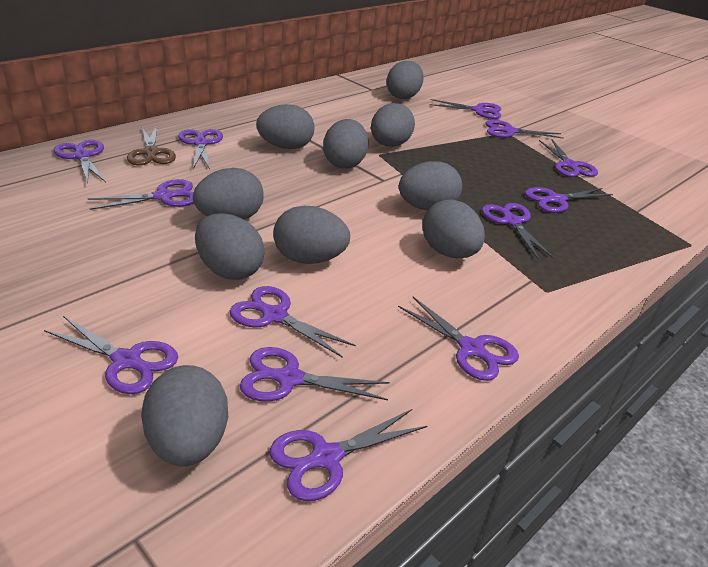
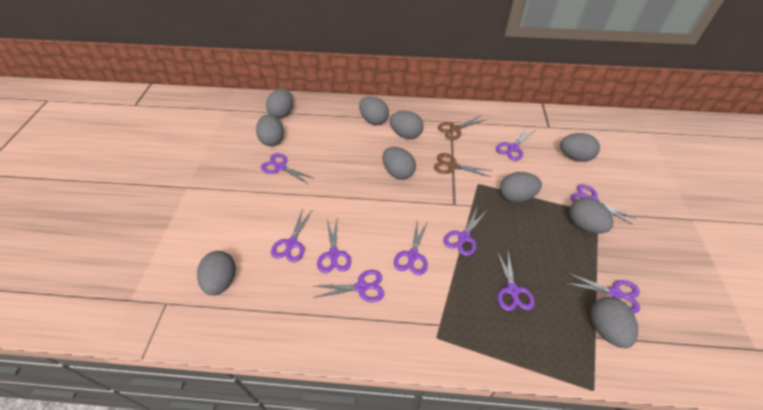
brown scissors: [127,125,176,165] = 1 -> [434,153,492,177] [437,115,485,140] = 2
purple scissors: [44,316,178,394] [54,140,106,184] [88,179,194,210] [178,129,223,169] [230,286,356,358] [240,347,390,401] [270,409,427,501] [398,297,519,381] [429,99,501,119] [482,203,555,259] [486,120,564,139] [525,187,613,213] [539,139,598,177] = 13 -> [261,153,313,184] [271,208,313,262] [313,270,384,302] [317,220,351,273] [394,221,428,275] [444,206,486,256] [496,128,534,161] [496,249,535,311] [566,272,640,313] [571,184,636,225] = 10

